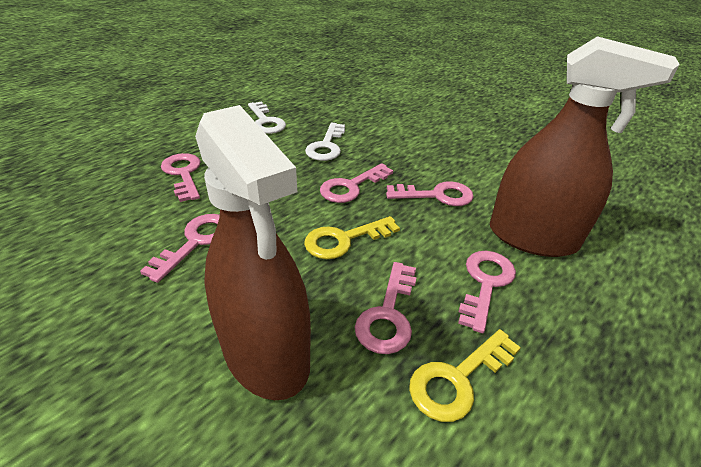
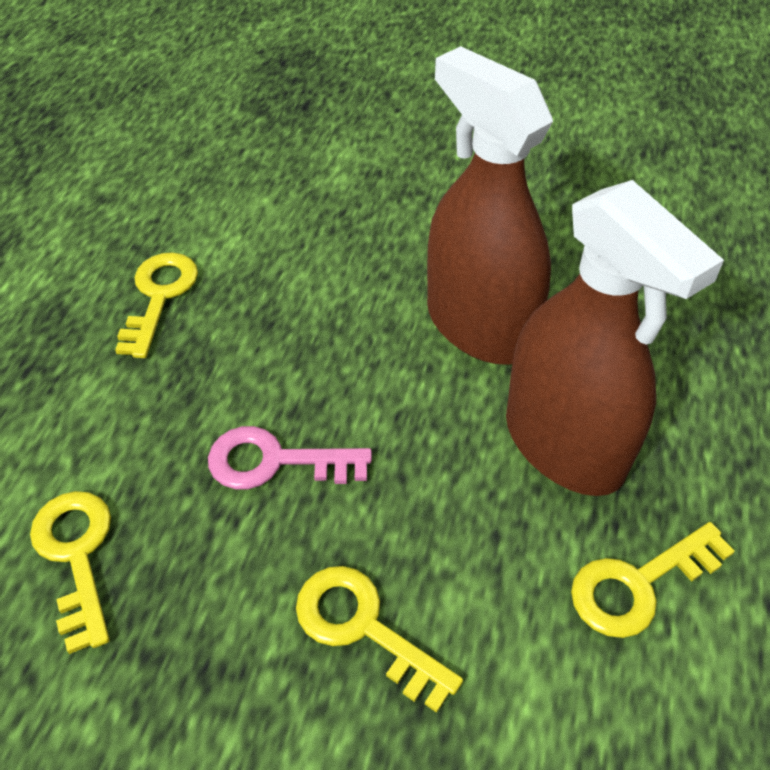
pink key: [140,214,220,283] [161,153,201,202] [320,163,393,203] [355,262,416,354] [386,181,474,206] [458,251,516,333] = 6 -> [208,426,372,490] = 1
white key: [248,101,286,134] [305,123,345,161] = 2 -> none = 0
yellow key: [304,216,400,259] [409,329,521,422] = 2 -> [30,491,111,654] [115,252,198,358] [296,566,463,713] [571,522,735,638] = 4

